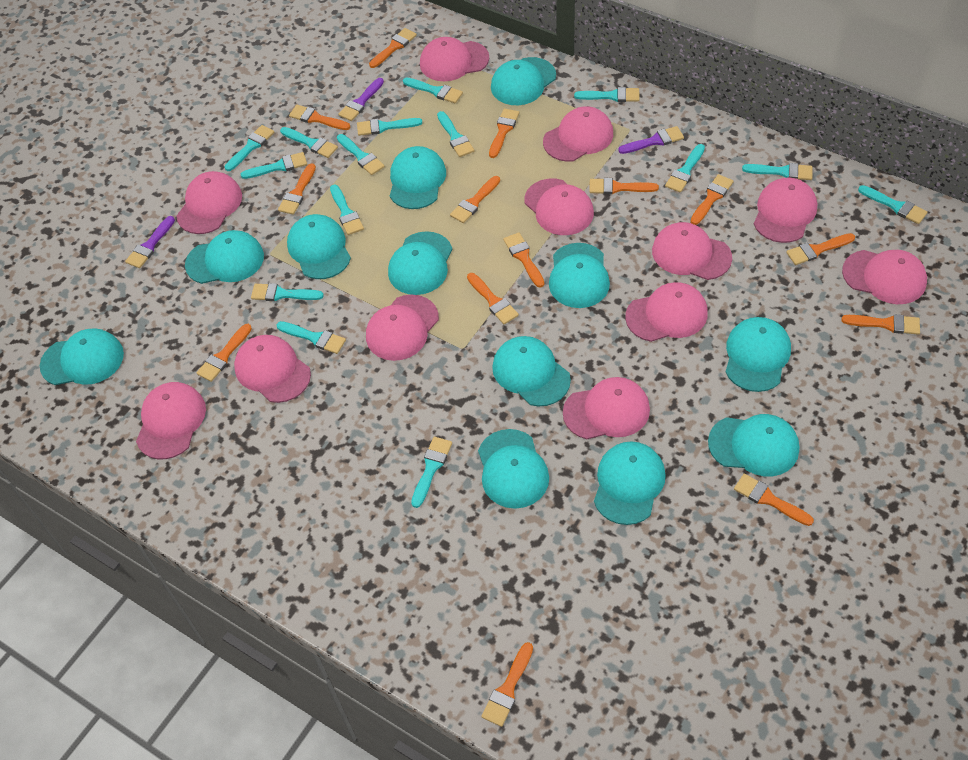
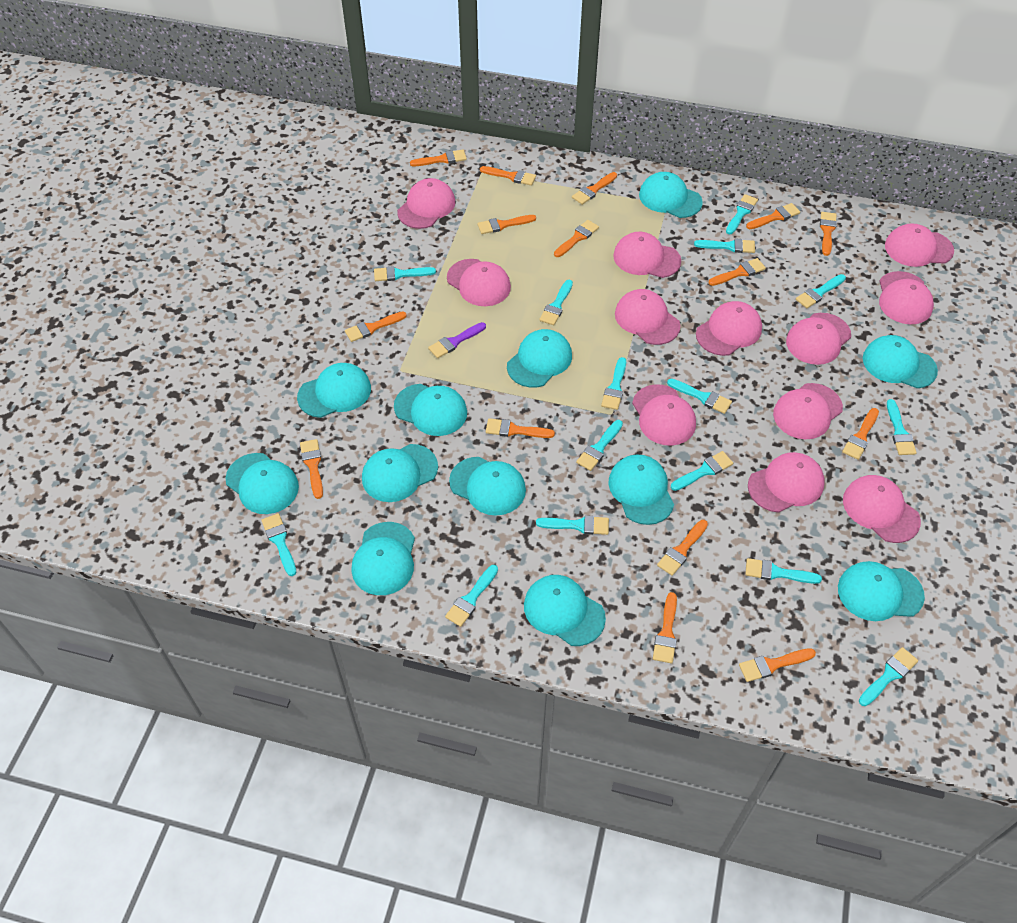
orange brush: [197,324,252,382] [278,163,316,215] [289,105,350,130] [369,28,417,68] [450,176,500,223] [467,273,519,324] [481,642,533,727] [489,108,519,158] [503,232,544,288] [589,178,659,194] [691,174,734,225] [734,474,814,526] [786,233,855,265] [841,314,920,335] = 14 -> [300,439,323,499] [345,311,407,342] [410,150,467,166] [477,215,536,234] [480,166,536,186] [486,418,555,438] [554,220,599,257] [572,172,617,205] [653,592,677,663] [657,520,708,576] [709,258,766,286] [739,648,816,682] [746,203,800,229] [820,212,837,256] [842,408,879,460] = 15
purple brush: [125,216,175,268] [338,78,384,121] [618,126,684,154] = 3 -> [428,322,486,358] = 1

